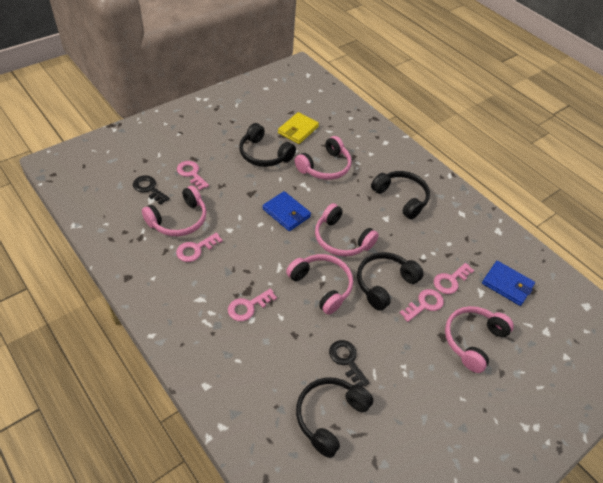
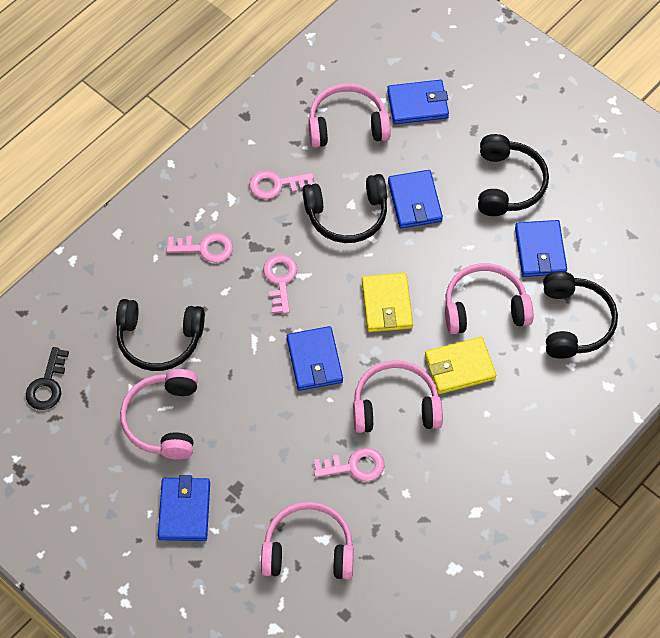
black key: [133,175,170,205] [329,340,370,386] = 2 -> [26,347,69,410] = 1
blue wallet: [263,191,311,231] [482,261,535,306] = 2 -> [158,475,210,541] [287,326,343,391] [387,80,449,124] [388,170,443,228] [515,220,567,277] = 5
pink key: [176,233,223,262] [177,161,209,190] [228,289,277,321] [400,289,444,322] [434,263,474,294] = 5 -> [166,233,233,263] [249,170,314,199] [263,254,297,314] [314,448,384,482] = 4
yellow wallet: [278,112,319,144] = 1 -> [362,273,413,332] [425,337,496,394] = 2

